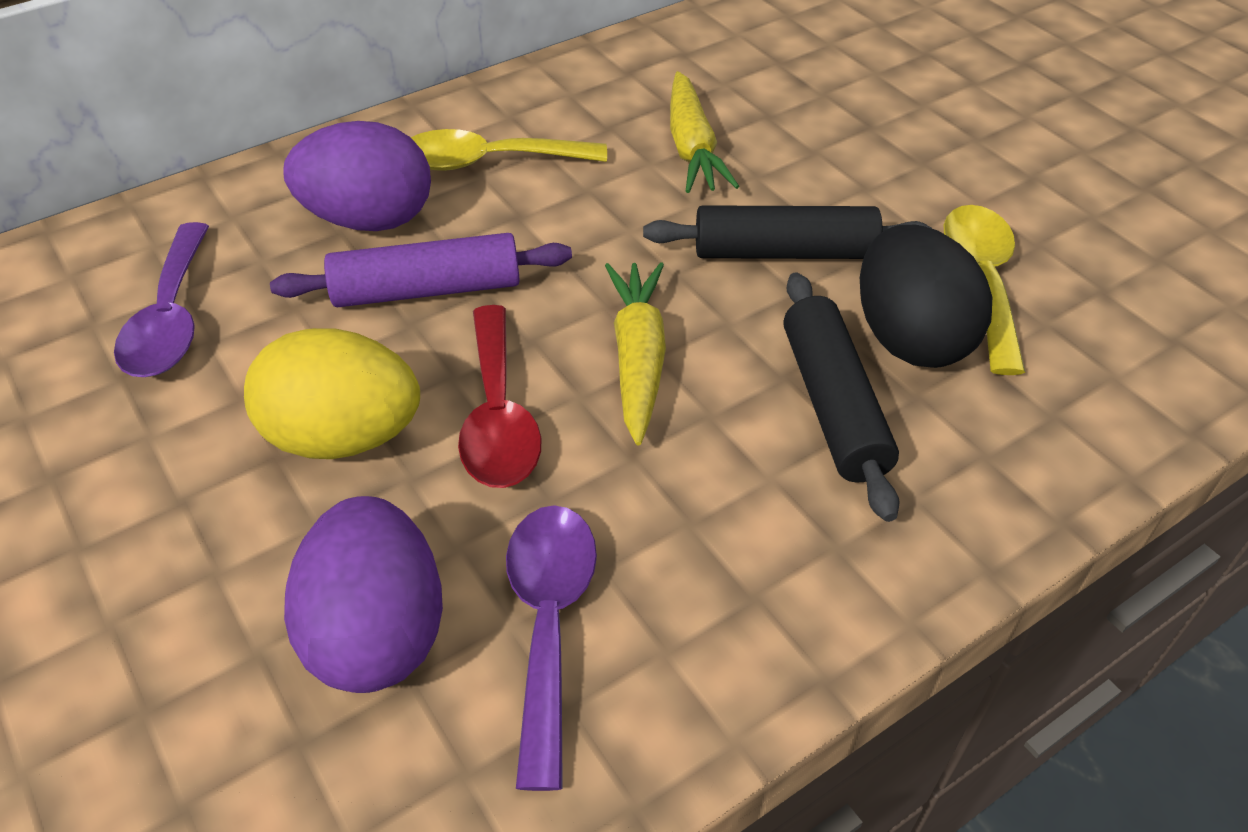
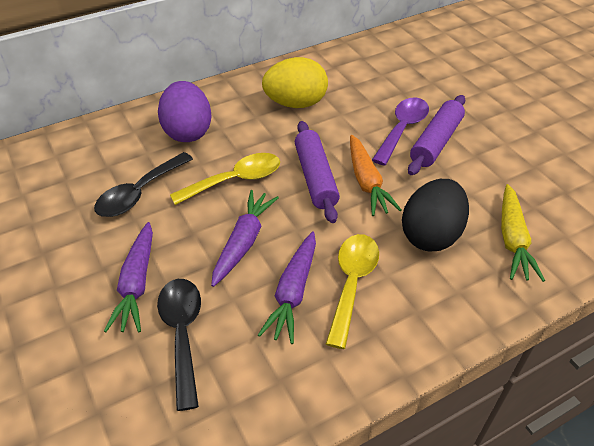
black rolling pin: [643,205,932,259] [784,272,900,522] = 2 -> none = 0
black spoon: none = 0 -> [94,152,193,217] [157,279,201,411] = 2
orange carrot: none = 0 -> [350,135,401,216] = 1
purple carrot: none = 0 -> [104,222,153,332] [211,190,279,287] [258,231,316,344] = 3
purple egg: [283,121,431,231] [284,496,443,693] = 2 -> [158,81,212,142] = 1
purple rolling pin: [270,233,572,307] = 1 -> [295,121,340,223] [408,95,465,175] = 2
purple spoon: [114,222,209,377] [506,505,597,791] = 2 -> [372,97,429,166] = 1
red spoon: [458,305,542,488] = 1 -> none = 0
yellow carrot: [605,262,666,445] [670,71,739,193] = 2 -> [501,184,545,282] = 1

